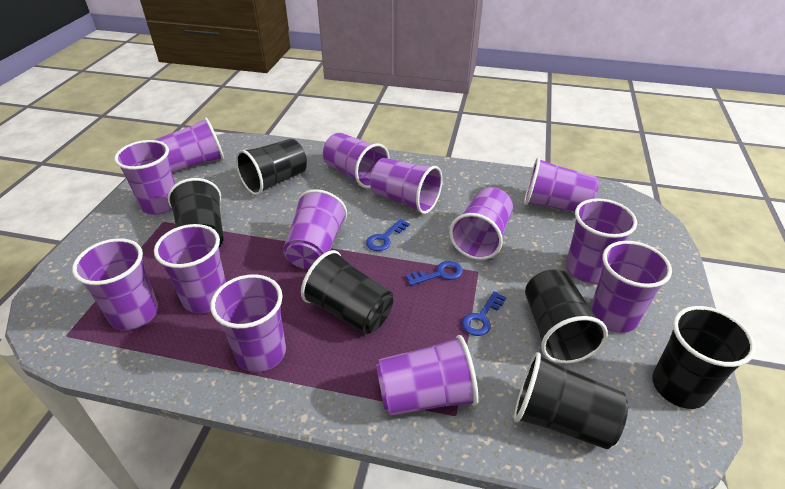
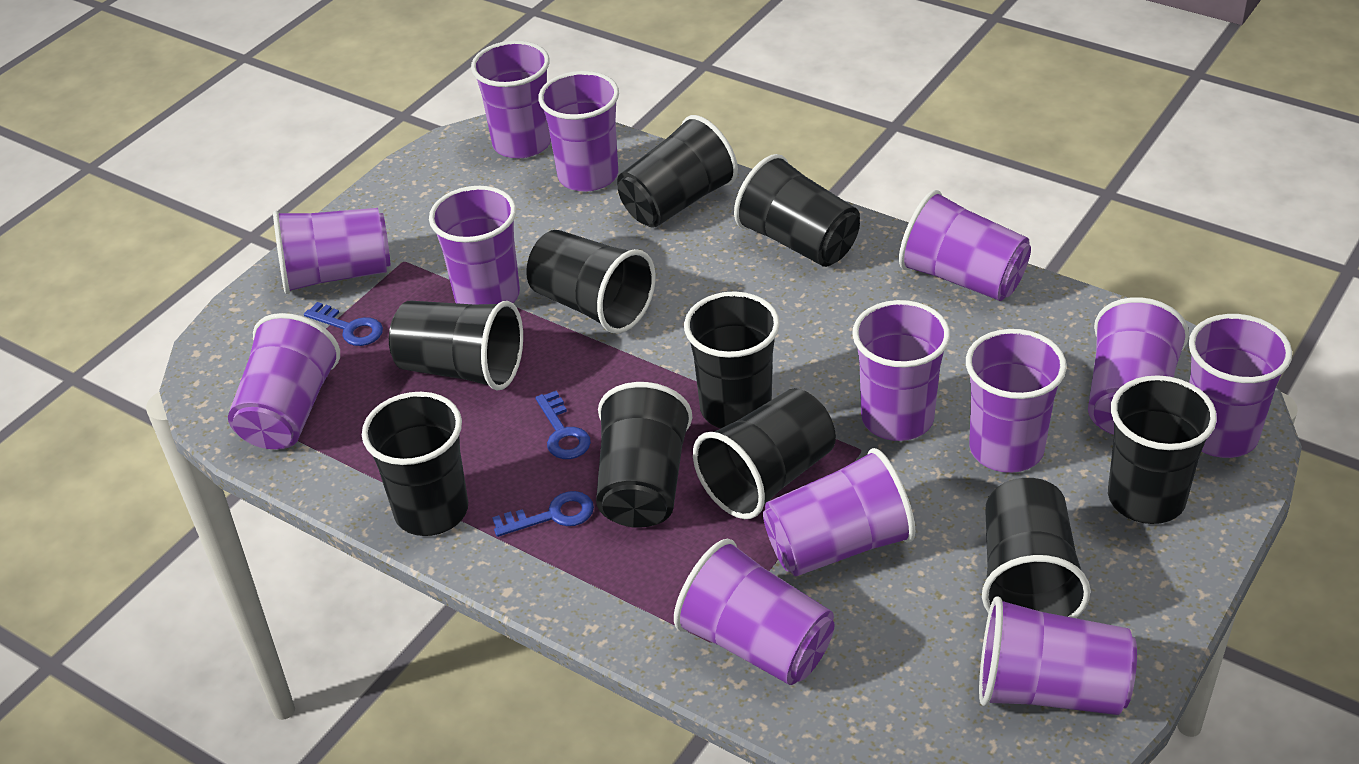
black cup: [168,178,223,247] [236,139,307,195] [301,250,393,334] [514,352,628,449] [525,269,608,364] [652,306,755,409] = 6 -> [362,392,468,536] [389,301,523,391] [526,230,655,334] [596,382,692,528] [617,115,738,228] [684,291,780,428] [693,388,836,519] [734,154,860,267] [982,478,1091,618] [1108,375,1217,524] = 10

